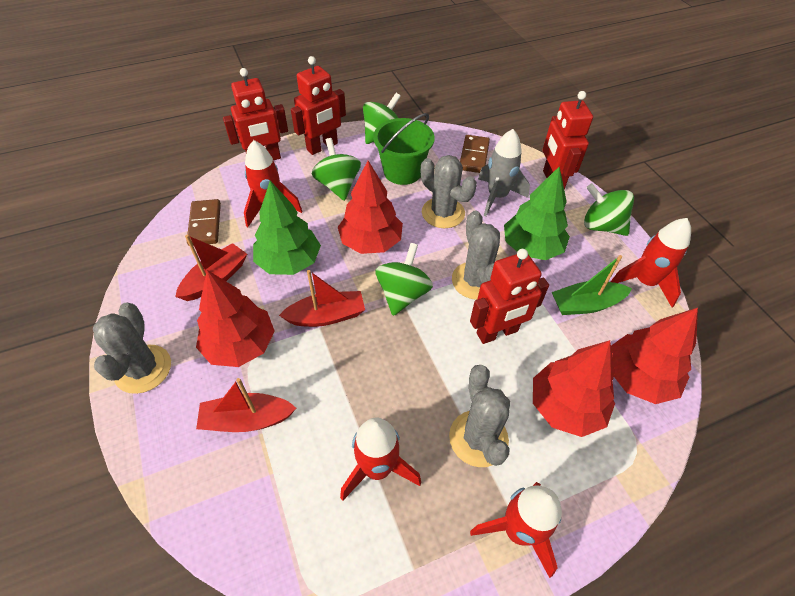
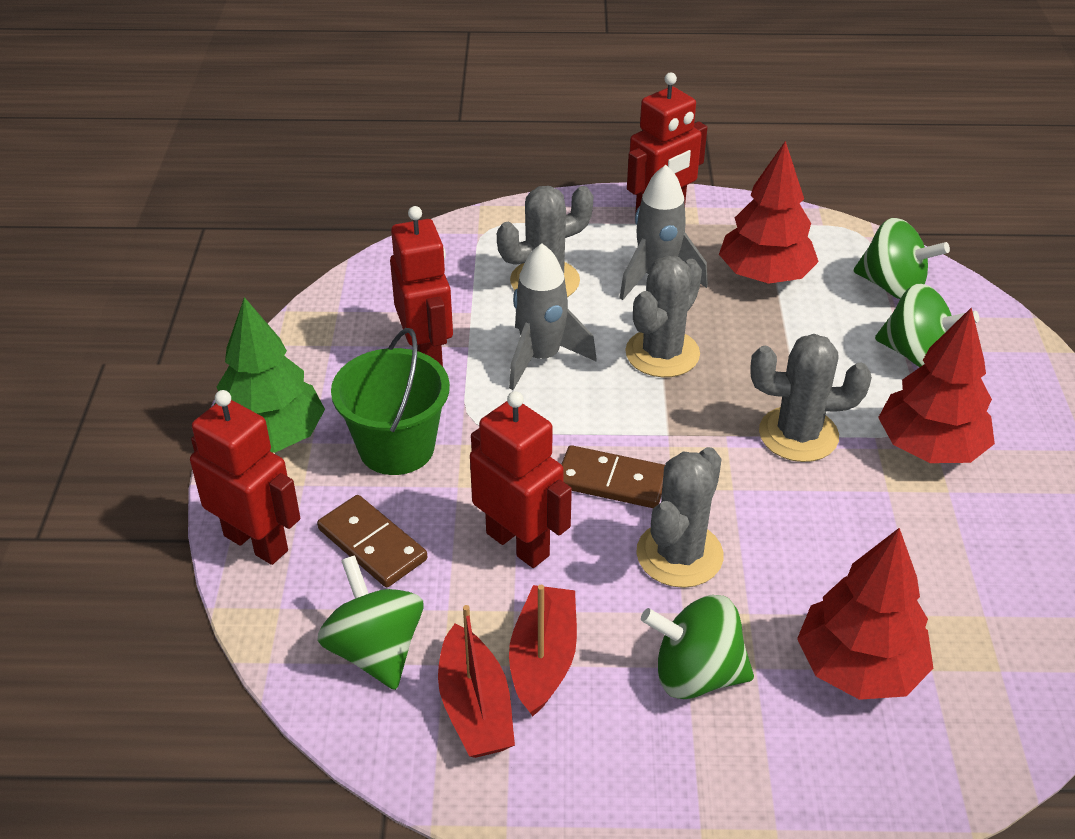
green boat: [552,255,632,315] = 1 -> none = 0
green tree: [253,181,321,275] [504,167,570,260] = 2 -> [214,297,325,453] = 1
grey rocket: [478,129,530,216] = 1 -> [509,243,596,390] [620,165,708,300] = 2
red boat: [175,235,247,301] [196,378,296,432] [279,270,365,327] = 3 -> [438,605,515,758] [509,585,577,717] = 2
red rocket: [244,140,302,227] [340,418,421,501] [470,482,562,578] [611,218,691,308] = 4 -> none = 0
red tree: [196,270,275,367] [338,161,403,254] [533,340,615,437] [611,308,698,404] = 4 -> [719,141,819,284] [797,528,933,700] [878,307,995,463] = 3

